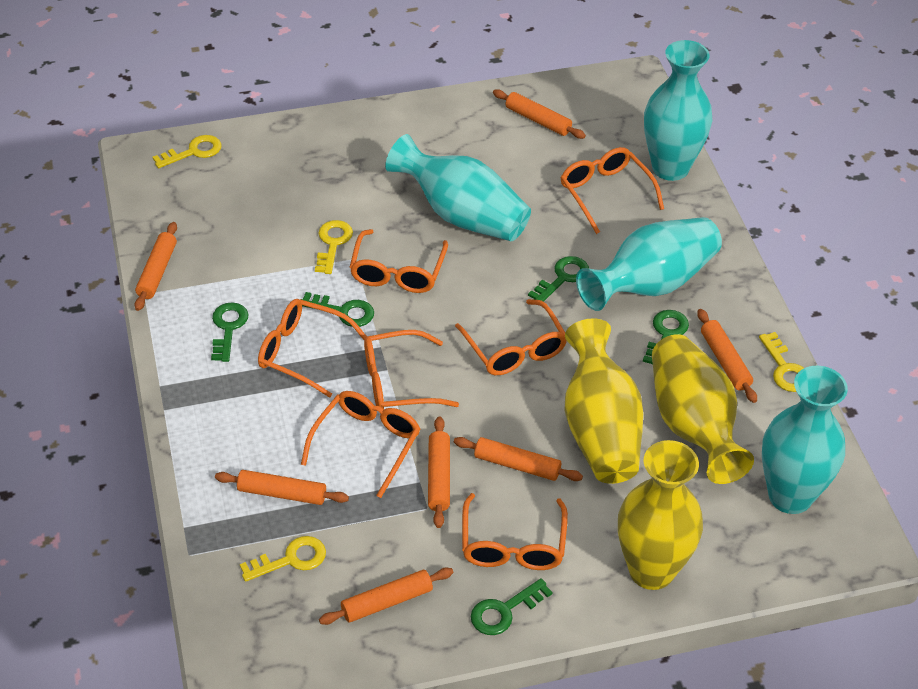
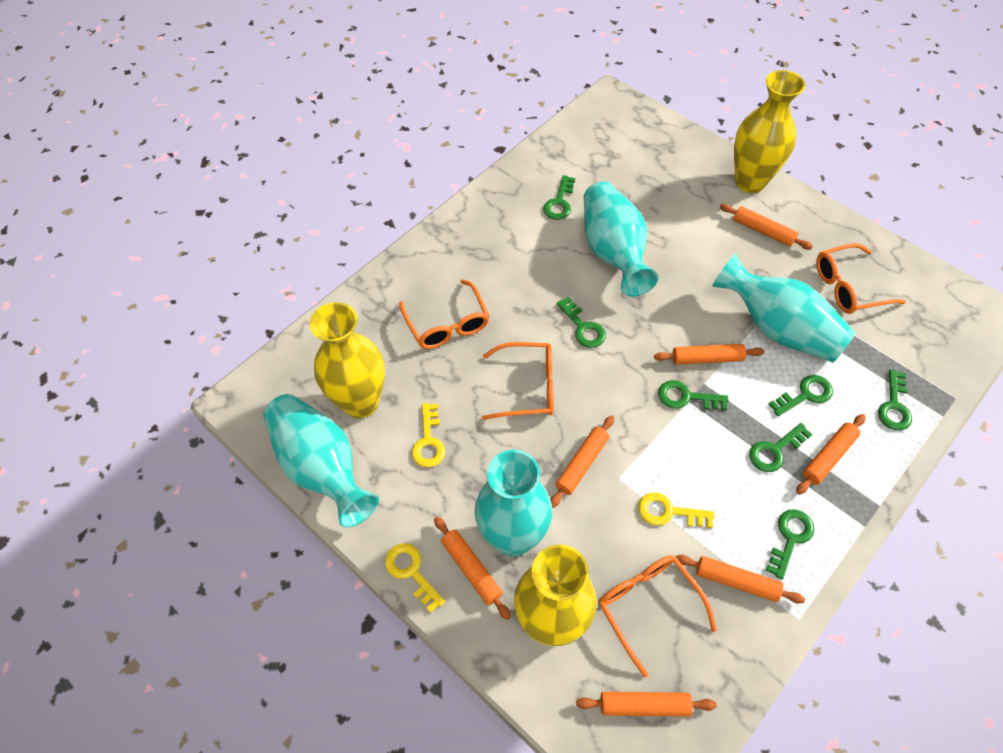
green key: [211,302,249,362] [301,292,374,327] [471,578,553,635] [528,256,589,302] [643,310,689,365] = 5 -> [543,175,575,220] [557,297,606,348] [658,380,729,410] [749,423,812,472] [766,509,814,580] [769,375,833,416] [878,369,912,430] = 7
orange glasses: [258,299,367,398] [301,391,421,498] [350,229,448,293] [364,330,459,409] [455,299,567,375] [462,493,568,570] [560,147,664,234] = 7 -> [399,279,489,349] [482,342,554,420] [599,555,717,677] [816,243,906,314] = 4
yellow key: [152,135,221,168] [240,536,326,582] [315,220,353,274] [759,332,804,392] = 4 -> [385,543,445,613] [412,403,445,467] [638,492,715,528] = 3

